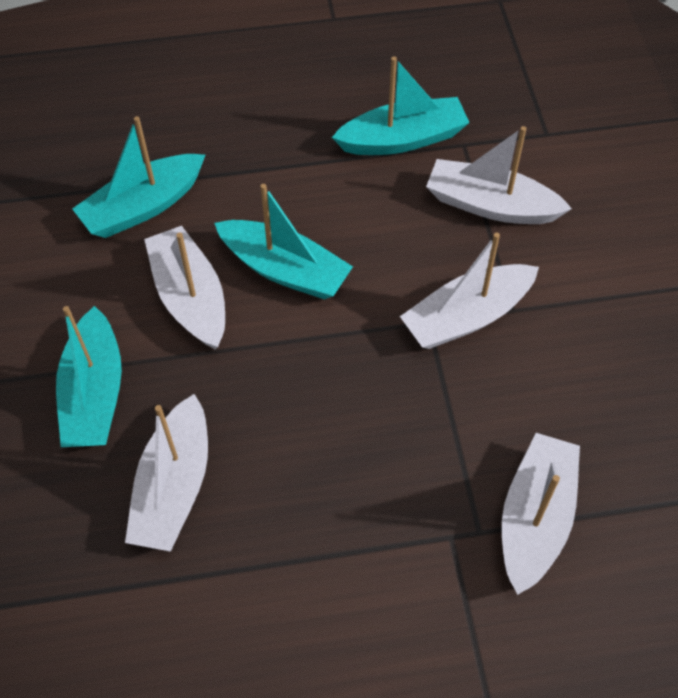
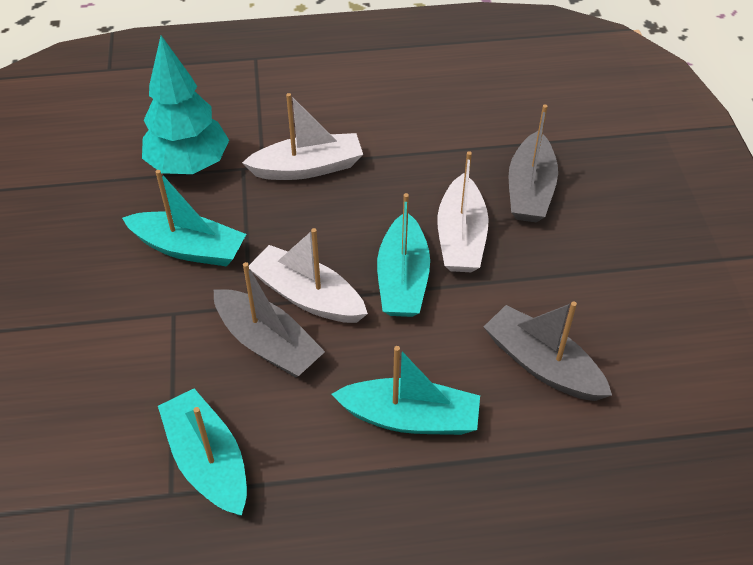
grey boat: none = 0 -> [214,262,325,378] [484,301,612,401] [509,104,558,222] = 3
turquoise tree: none = 0 -> [142,36,229,174] = 1
white boat: [125,394,208,552] [144,226,225,349] [400,232,539,349] [426,126,572,224] [502,433,580,595] = 5 -> [242,93,363,180] [249,228,368,323] [437,151,489,272] = 3

